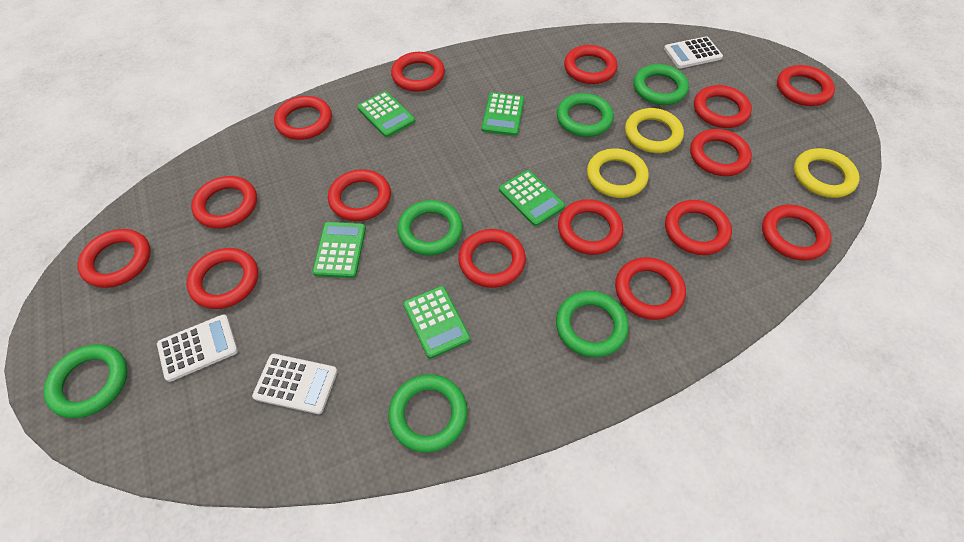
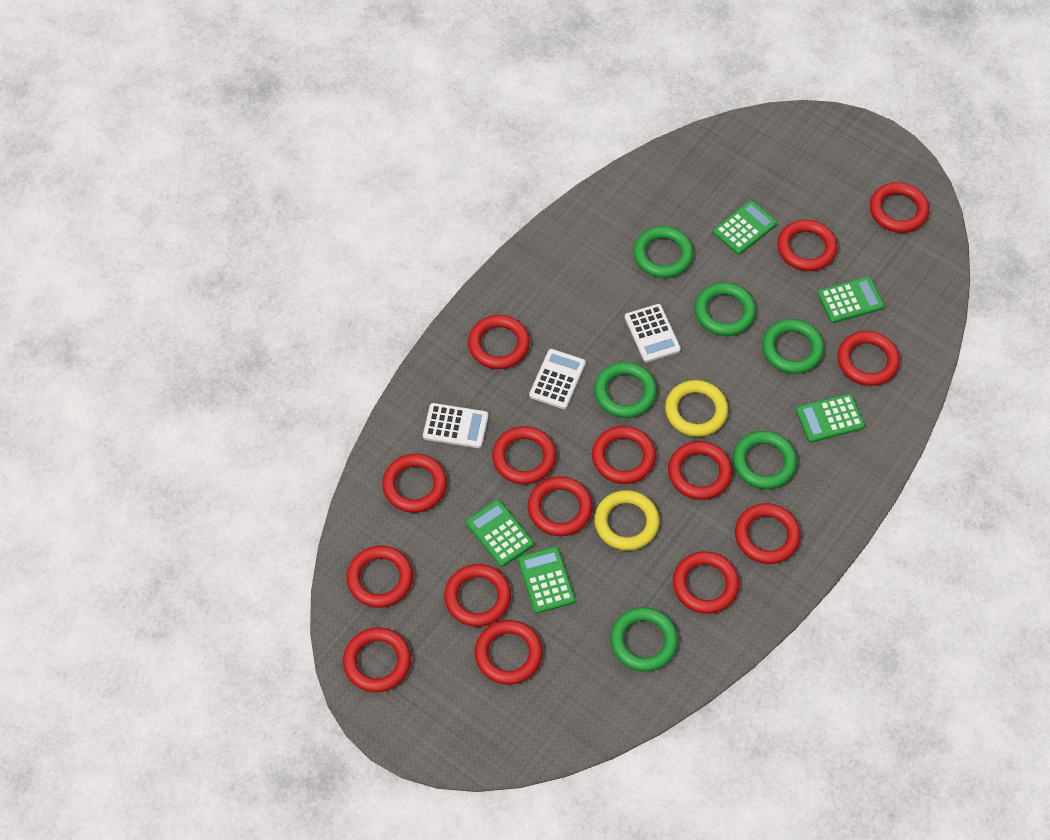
yellow ring: [587,148,649,198] [625,108,684,153] [794,148,860,198] = 3 -> [594,490,660,551] [665,380,728,437] = 2

